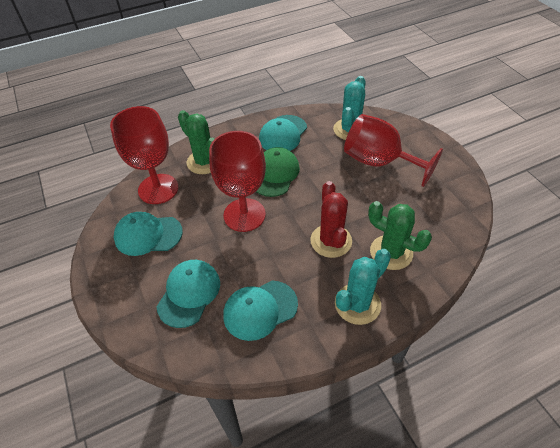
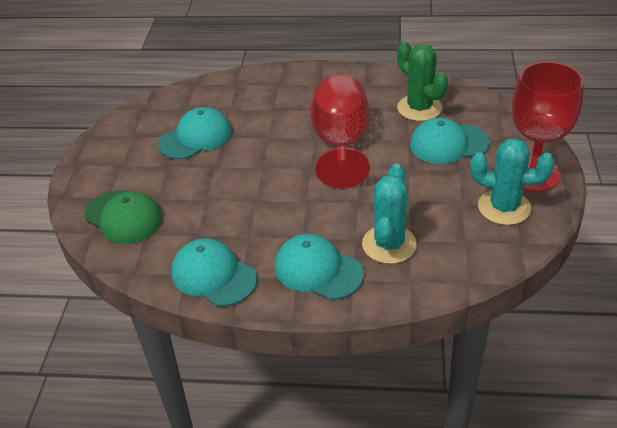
green cactus: [178,110,214,174] [368,201,432,270] = 2 -> [397,41,448,121] = 1
red cactus: [310,181,352,258] = 1 -> none = 0
red goblet: [110,106,178,204] [209,131,266,232] [344,114,443,187] = 3 -> [310,75,370,189] [512,61,584,192] = 2

